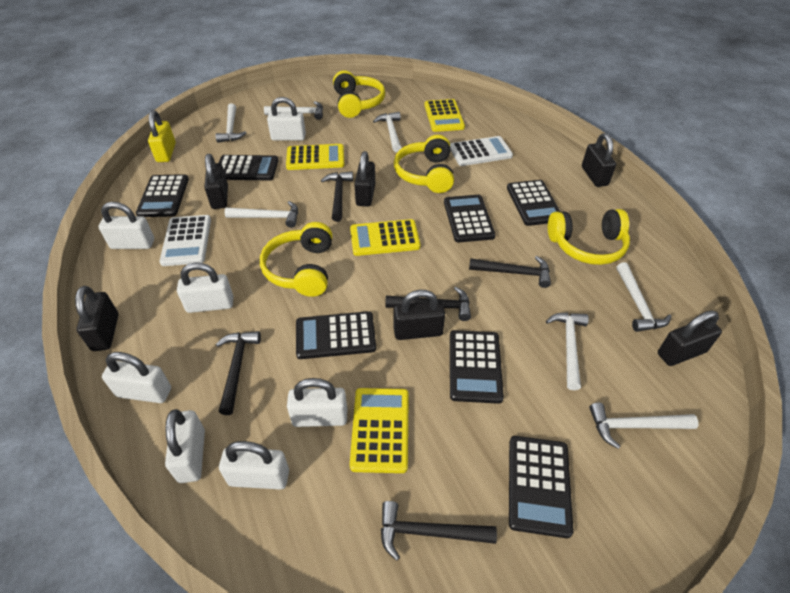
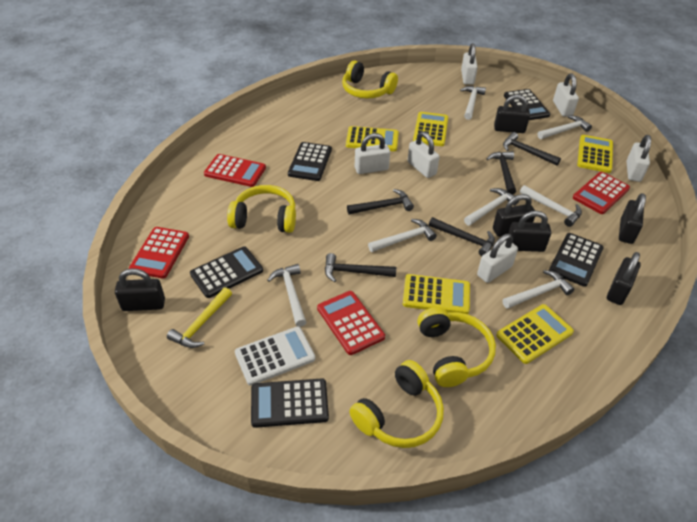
black calculator: [136,174,189,217] [219,155,278,181] [296,311,376,359] [444,195,495,242] [450,330,504,404] [507,180,561,226] [509,436,574,538] = 7 -> [190,246,263,298] [251,378,329,428] [288,142,332,181] [504,89,551,120] [549,233,604,287] = 5
red calculator: none = 0 -> [129,227,189,279] [204,154,266,187] [317,291,385,355] [573,172,630,214] = 4
white calculator: [160,215,211,266] [450,136,513,166] = 2 -> [235,326,315,386] = 1
white padlock: [99,202,154,249] [102,352,171,403] [165,409,205,483] [177,262,234,313] [219,441,289,490] [267,97,306,141] [287,378,347,427] = 7 -> [355,133,390,174] [408,131,440,178] [461,43,478,85] [477,234,518,283] [553,73,579,117] [626,135,651,182] = 6
yellow calculator: [286,144,344,170] [350,219,420,256] [350,388,409,473] [424,99,465,132] = 4 -> [346,126,399,151] [403,274,470,314] [413,112,448,146] [496,304,574,364] [577,135,613,173] = 5
yellow hammer: none = 0 -> [167,287,232,348] = 1
yellow padlock: [148,110,176,162] = 1 -> none = 0

